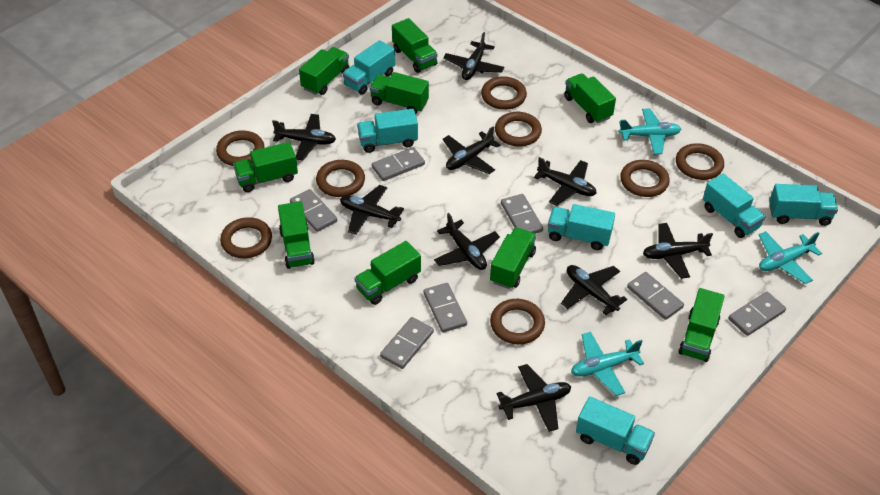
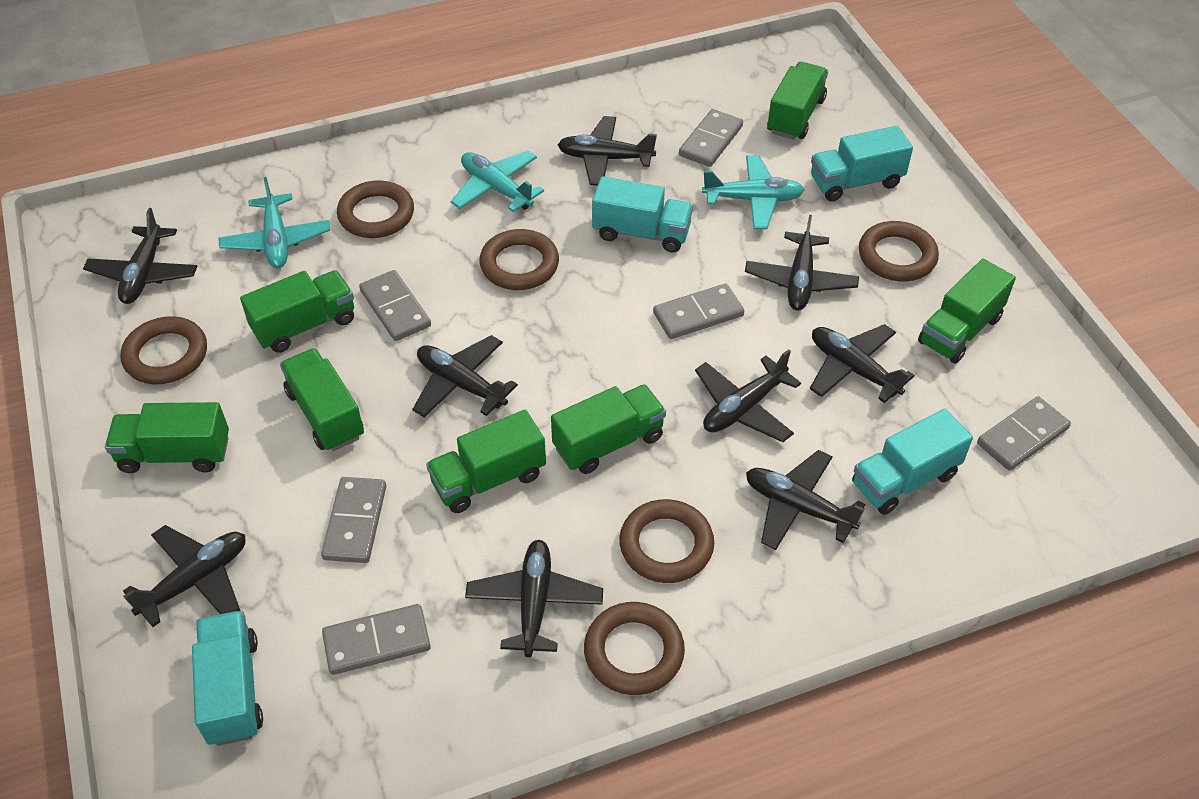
brown ring: [216,130,264,166] [220,217,272,258] [316,160,365,197] [481,76,527,110] [490,299,545,345] [495,112,542,146] [620,160,670,197] [676,143,724,180] = 8 -> [121,316,207,384] [337,180,414,238] [479,229,559,290] [584,602,685,695] [619,499,714,583] [859,221,939,281] = 6
green truck: [233,142,298,192] [278,201,315,269] [299,47,349,95] [354,241,421,305] [369,72,429,114] [392,18,438,73] [490,227,536,289] [564,73,616,123] [679,288,725,362] = 9 -> [105,402,229,473] [240,270,354,353] [280,348,364,451] [426,410,546,513] [551,384,666,474] [767,62,828,140] [918,259,1016,364] = 7
grey domino: [290,189,337,232] [372,147,425,181] [380,317,434,369] [423,283,467,333] [501,194,543,234] [627,272,684,320] [728,292,786,336] = 7 -> [321,477,386,563] [322,604,431,675] [359,270,431,341] [653,283,744,339] [679,109,743,167] [977,396,1071,471] = 6
turquoise truck: [342,40,395,95] [357,109,418,153] [548,204,615,250] [576,397,655,465] [703,174,766,238] [770,184,838,226] = 6 -> [192,611,263,746] [592,176,693,253] [811,126,913,201] [852,409,973,515] = 4

